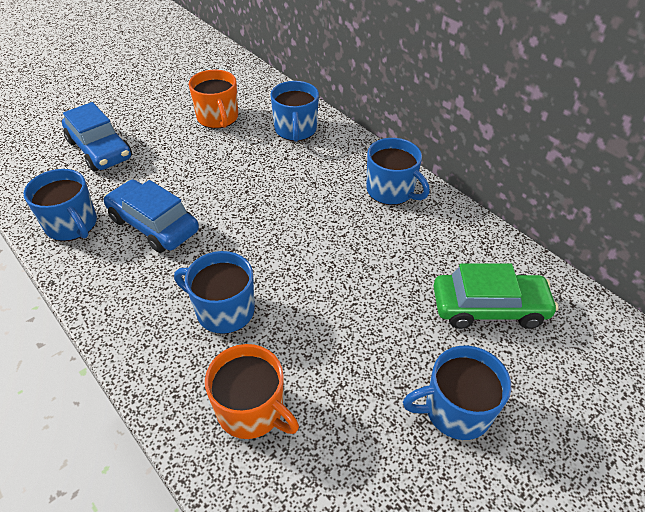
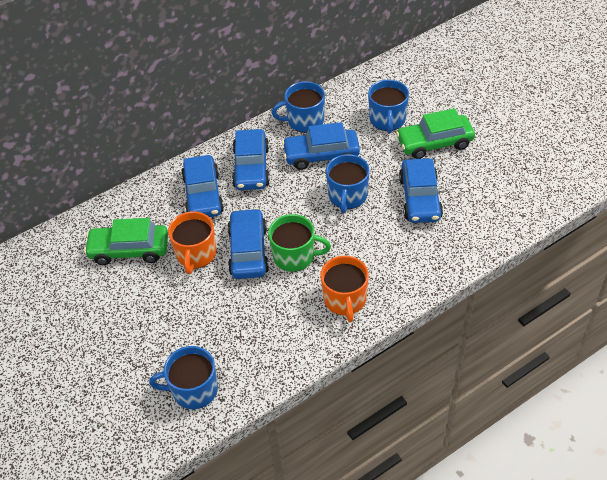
blue car: [62,102,132,171] [104,180,199,253] = 2 -> [181,155,224,217] [227,208,269,279] [232,129,270,190] [282,122,360,170] [399,158,443,223] = 5
blue mug: [24,169,97,241] [174,251,255,334] [270,81,319,142] [366,138,430,205] [403,346,511,440] = 5 -> [149,346,218,409] [272,81,325,133] [326,154,370,213] [368,79,409,134] = 4
green car: [433,263,558,329] = 1 -> [84,218,168,265] [396,108,475,159] = 2
green mug: none = 0 -> [268,214,331,272] = 1

